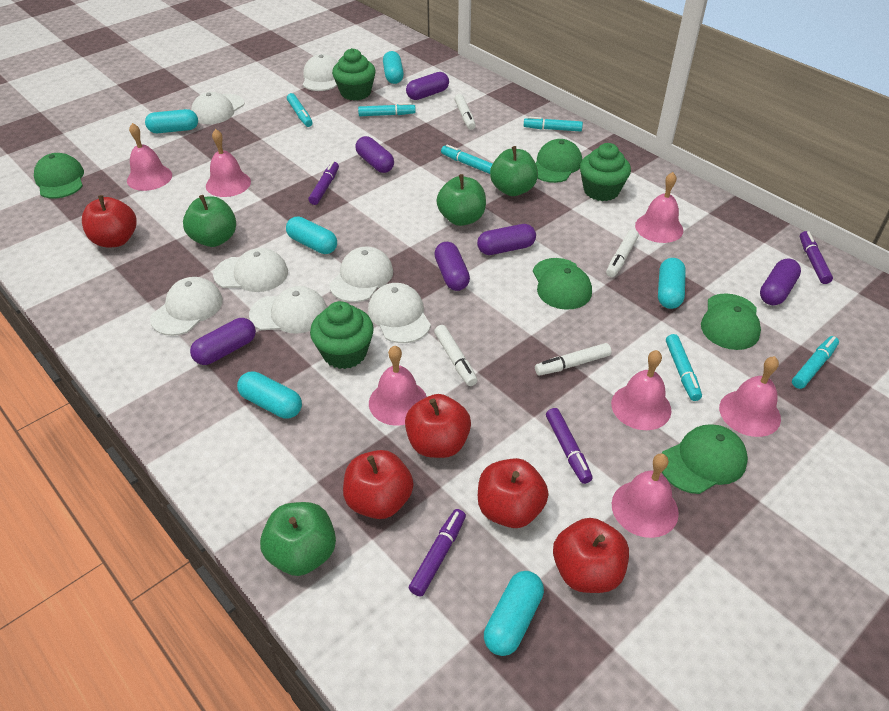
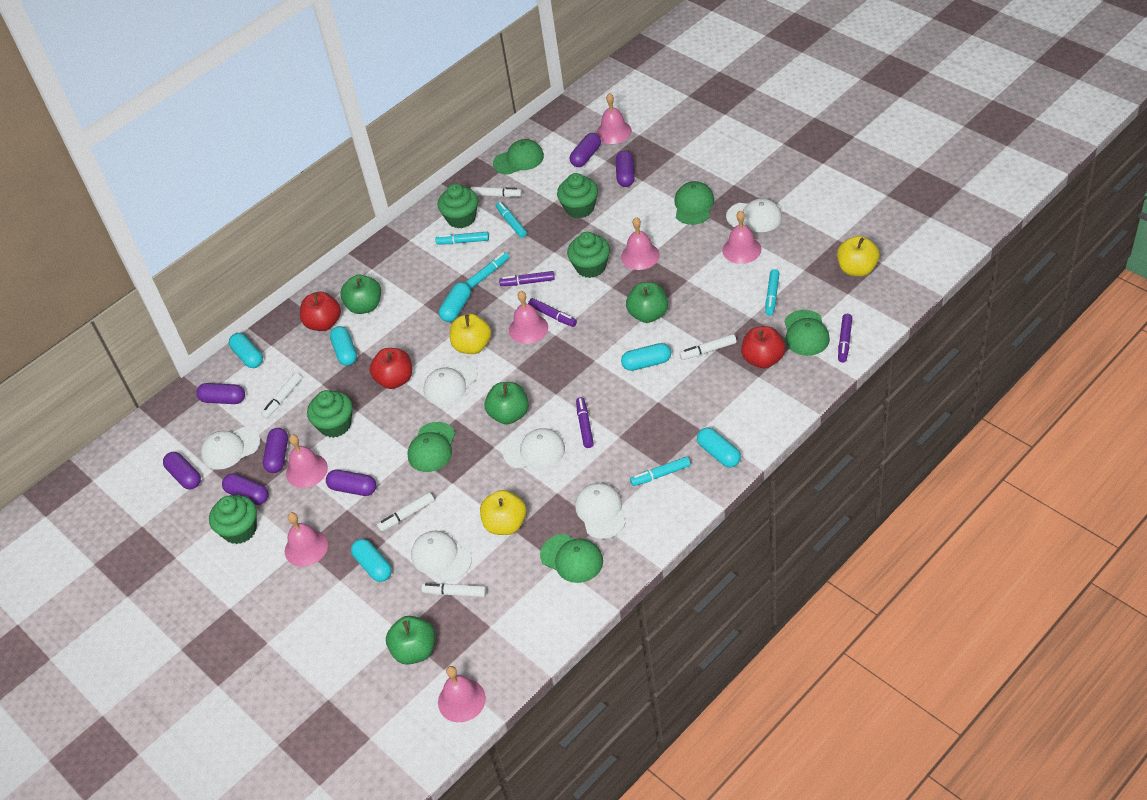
green cupcake: [310,301,374,369] [332,48,376,100] [580,143,631,201] = 3 -> [209,495,257,544] [307,390,352,438] [438,184,478,228] [557,173,598,218] [567,232,610,278] = 5
purple capsule: [190,318,256,365] [355,136,394,173] [406,72,449,100] [434,242,470,291] [477,224,536,255] [760,259,801,305] = 6 -> [163,452,201,489] [196,383,245,404] [222,473,269,505] [263,428,288,473] [326,470,376,496] [570,133,601,167] [616,151,635,187] = 7
red apple: [82,195,136,248] [343,450,413,519] [405,394,471,458] [478,458,549,528] [553,518,629,593] = 5 -> [300,292,341,331] [370,348,412,389] [741,326,785,368] = 3
turquoise marker: [287,93,313,127] [358,103,416,116] [441,144,493,174] [524,117,583,132] [666,334,702,401] [792,336,839,389] = 6 -> [435,232,489,244] [465,252,509,289] [496,202,527,238] [630,456,690,486] [765,269,780,316] = 5
white cap: [150,277,223,336] [191,92,244,124] [213,248,288,292] [249,286,327,334] [303,54,338,91] [329,247,393,302] [368,283,431,343] = 7 -> [201,427,260,470] [411,531,472,581] [424,361,477,405] [503,428,565,468] [575,483,626,539] [726,198,782,232] = 6
white marker: [434,325,477,386] [454,94,476,130] [535,343,611,376] [606,229,639,277] = 4 -> [261,373,302,419] [377,492,434,532] [421,583,487,597] [470,187,522,197] [679,334,737,360] = 5
yellow apple: none = 0 -> [450,313,491,354] [480,490,526,535] [837,236,880,277] = 3

